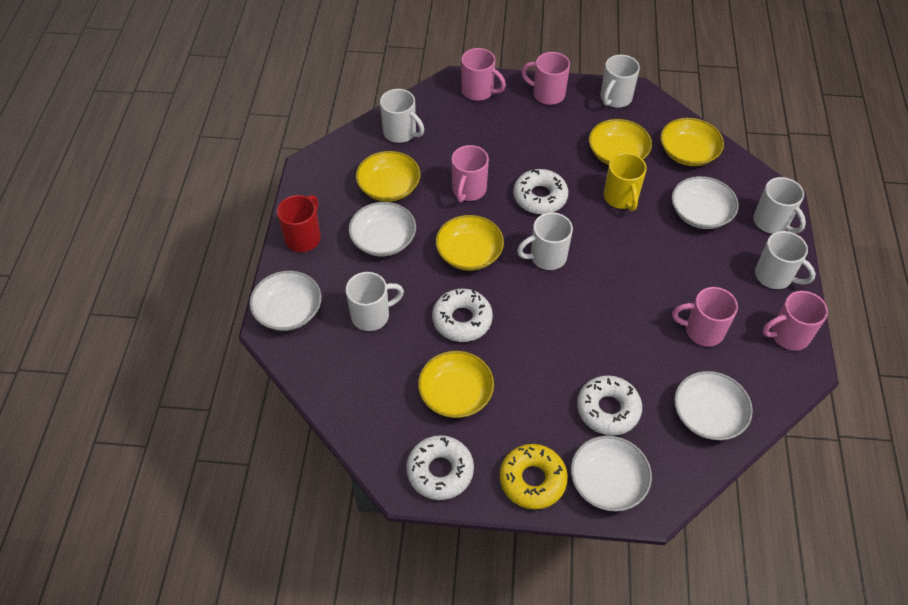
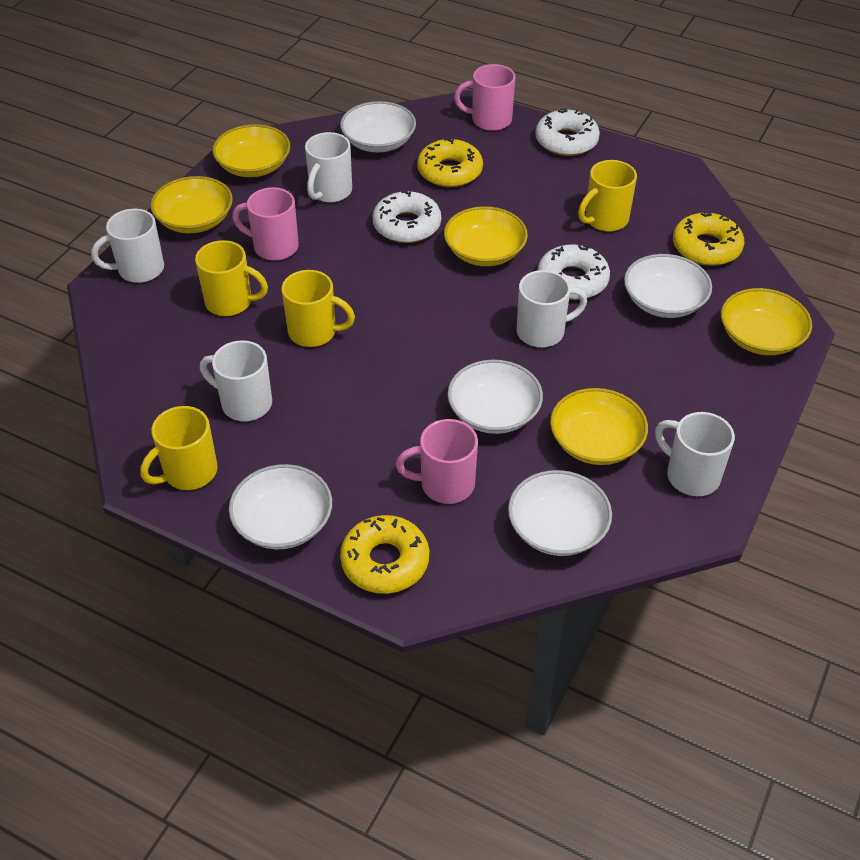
pink mug: [452,145,489,202] [461,48,506,101] [521,52,570,105] [672,287,738,347] [762,291,828,351] = 5 -> [232,187,299,261] [396,419,478,504] [454,64,516,131] = 3
red mug: [277,195,321,252] = 1 -> none = 0
white donut: [406,435,474,500] [432,289,493,342] [513,169,568,214] [577,375,642,436] = 4 -> [372,190,441,243] [535,108,600,156] [538,244,610,300] = 3
white mug: [346,272,404,331] [380,89,424,143] [517,212,573,270] [600,55,640,108] [754,177,806,234] [755,231,816,289] = 6 -> [91,209,164,283] [200,340,272,421] [305,132,352,203] [516,270,587,347] [655,412,735,496] = 5
yellow donut: [500,444,568,509] = 1 -> [340,515,429,594] [417,138,483,187] [673,212,744,266] = 3
yellow mug: [604,153,647,211] = 1 -> [140,406,218,490] [195,240,268,316] [282,270,355,347] [578,160,637,232] = 4

